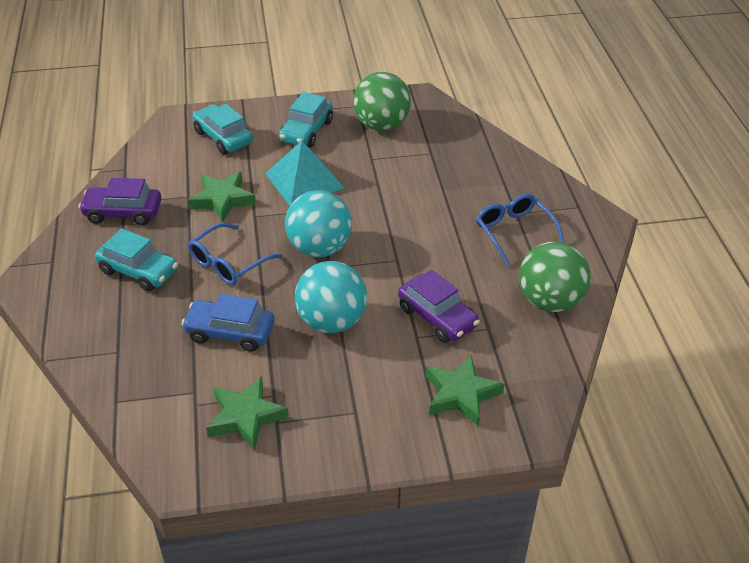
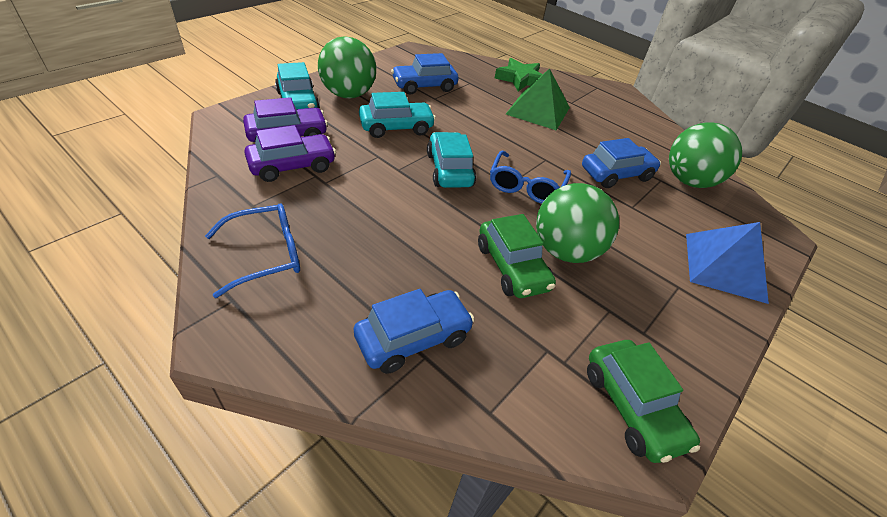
blue car: [182,294,274,352] = 1 -> [354,289,475,374] [391,53,459,95] [582,138,661,188] = 3
blue pyramid: none = 0 -> [686,222,769,304] = 1
green ball: [353,72,411,131] [519,241,591,312] = 2 -> [318,36,376,98] [536,183,619,263] [669,122,742,188] = 3
green car: none = 0 -> [478,214,556,298] [587,340,700,463] = 2
green pyramid: none = 0 -> [506,68,570,130] = 1
green star: [188,172,256,222] [206,376,289,450] [426,355,505,426] = 3 -> [495,58,543,91] = 1
turquoise ball: [285,190,352,257] [295,261,367,333] = 2 -> none = 0
turquoise pyramid: [265,141,344,206] = 1 -> none = 0

